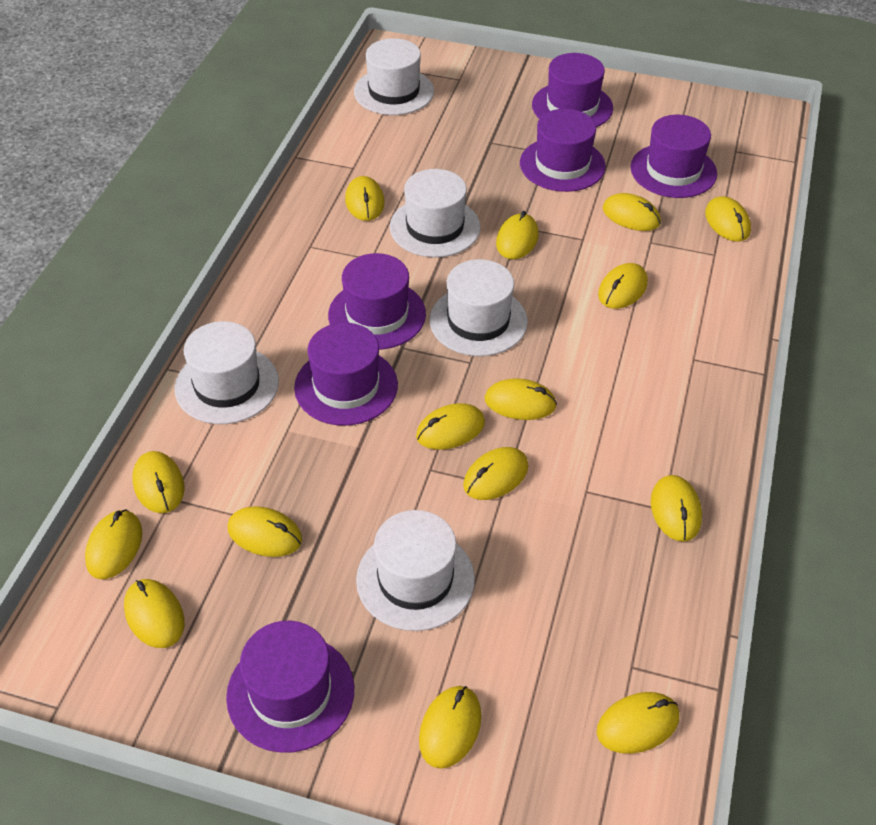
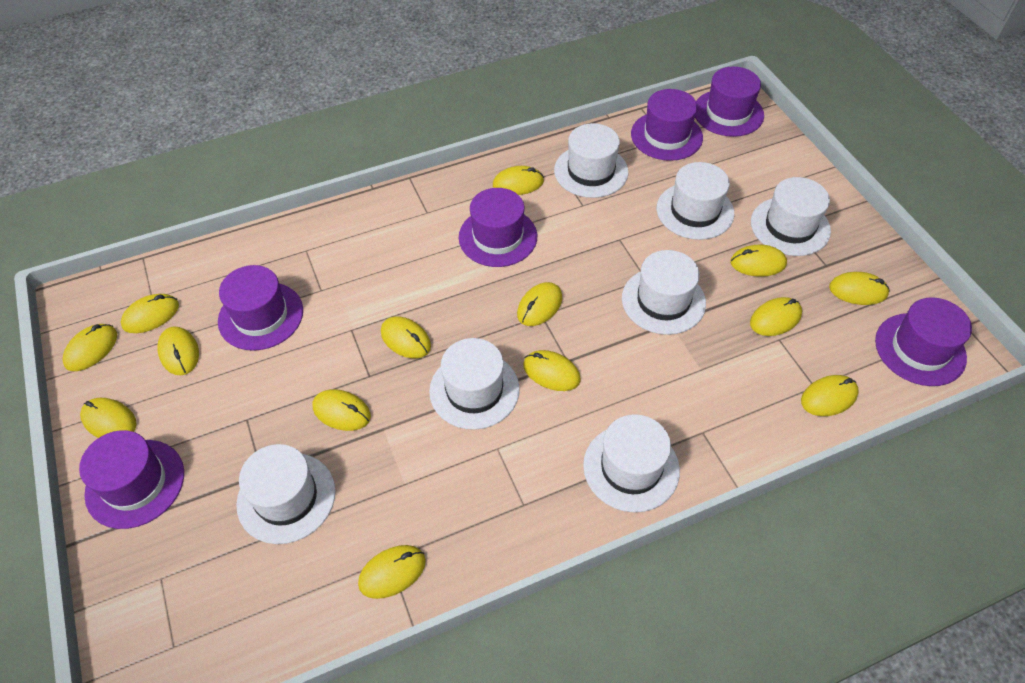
white hat: [175,321,279,424] [354,38,434,115] [356,510,475,631] [390,169,481,257] [430,259,528,356] = 5 -> [236,444,335,544] [429,338,520,430] [554,123,628,198] [583,414,680,512] [622,250,706,335] [657,162,734,240] [751,177,831,256] = 7
yellow mouse: [85,509,142,579] [124,579,185,648] [133,451,184,513] [227,506,302,557] [345,176,385,221] [416,403,485,450] [419,686,482,769] [463,447,528,500] [485,378,557,420] [496,211,539,259] [597,692,679,754] [598,263,648,309] [603,193,661,231] [651,475,702,542] [705,196,751,242] = 15 -> [62,324,117,371] [80,398,137,438] [121,294,179,333] [157,326,199,375] [313,389,371,431] [358,545,426,599] [381,316,431,358] [493,166,544,195] [517,282,562,326] [523,350,581,391] [730,244,787,277] [750,297,802,336] [801,375,859,416] [829,272,890,305] = 14

